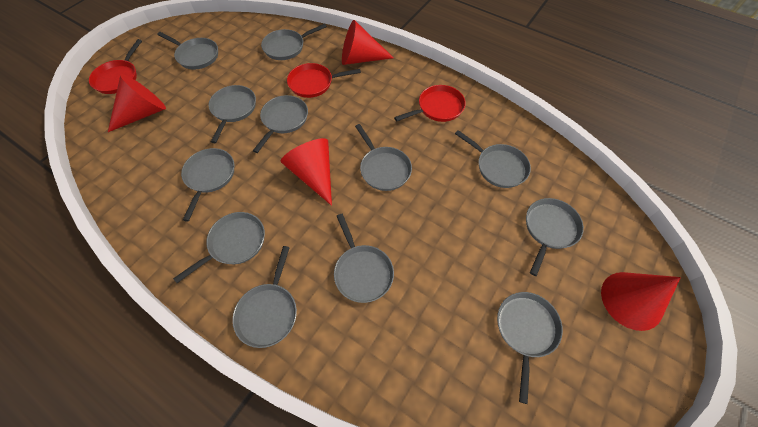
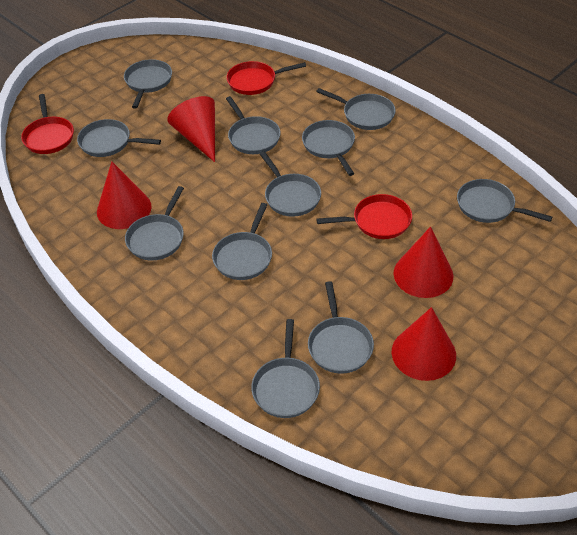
grey pan: [157,32,218,70] [173,212,265,283] [181,148,234,222] [208,85,256,143] [232,246,297,348] [253,95,308,153] [261,24,327,60] [334,214,394,303] [355,124,412,191] [455,130,531,188] [497,292,563,404] [526,198,584,276] = 12 -> [77,119,161,157] [124,59,172,109] [125,186,184,260] [212,203,272,280] [226,96,281,154] [251,319,320,418] [260,151,321,217] [302,120,355,176] [308,281,374,374] [316,88,396,130] [457,179,552,223] = 11

